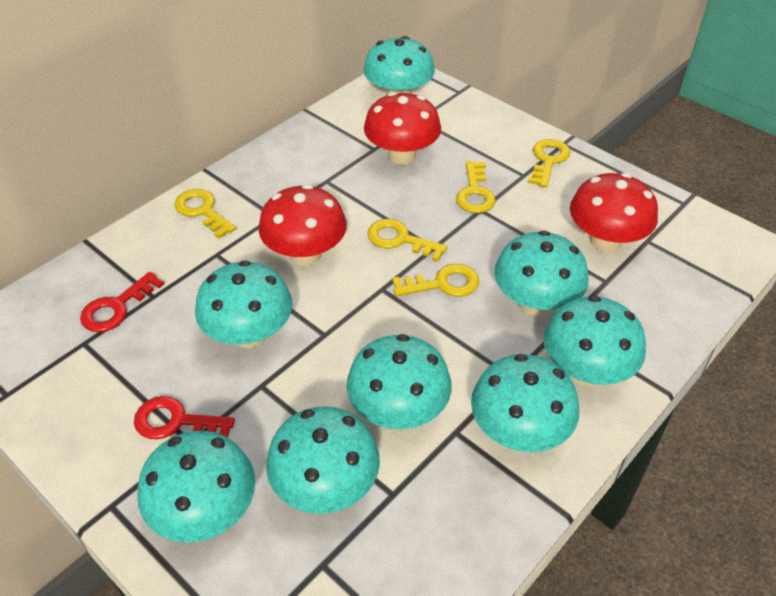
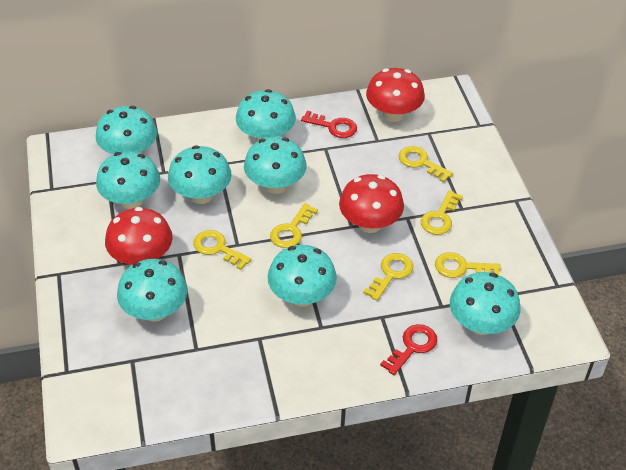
yellow key: [175,189,236,238] [367,219,448,261] [392,264,479,297] [456,161,496,213] [528,139,570,187] = 5 -> [193,230,251,270] [270,203,318,248] [363,253,413,301] [399,146,453,182] [421,190,463,235] [435,252,501,278] = 6

